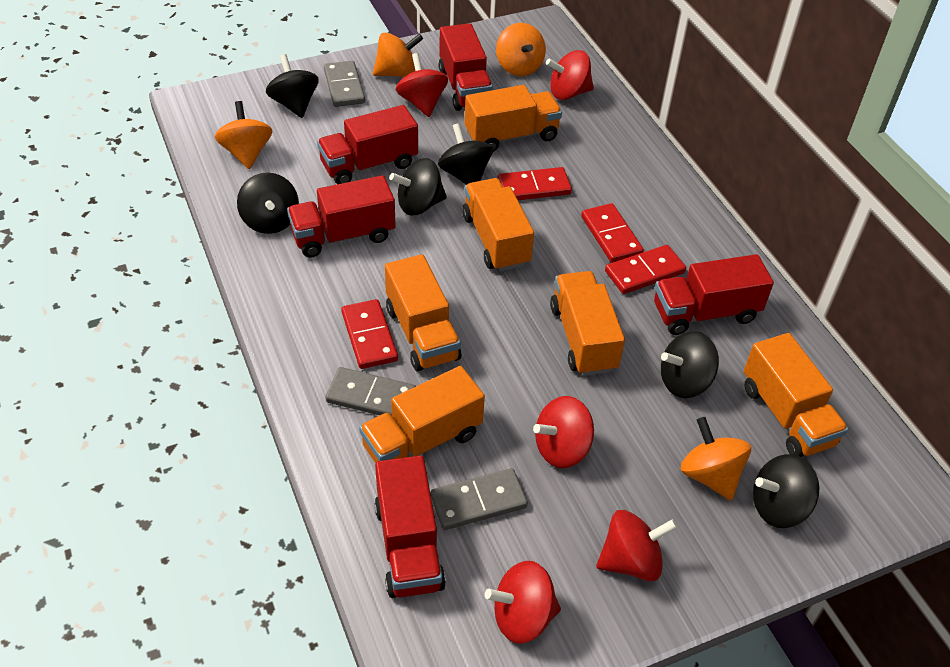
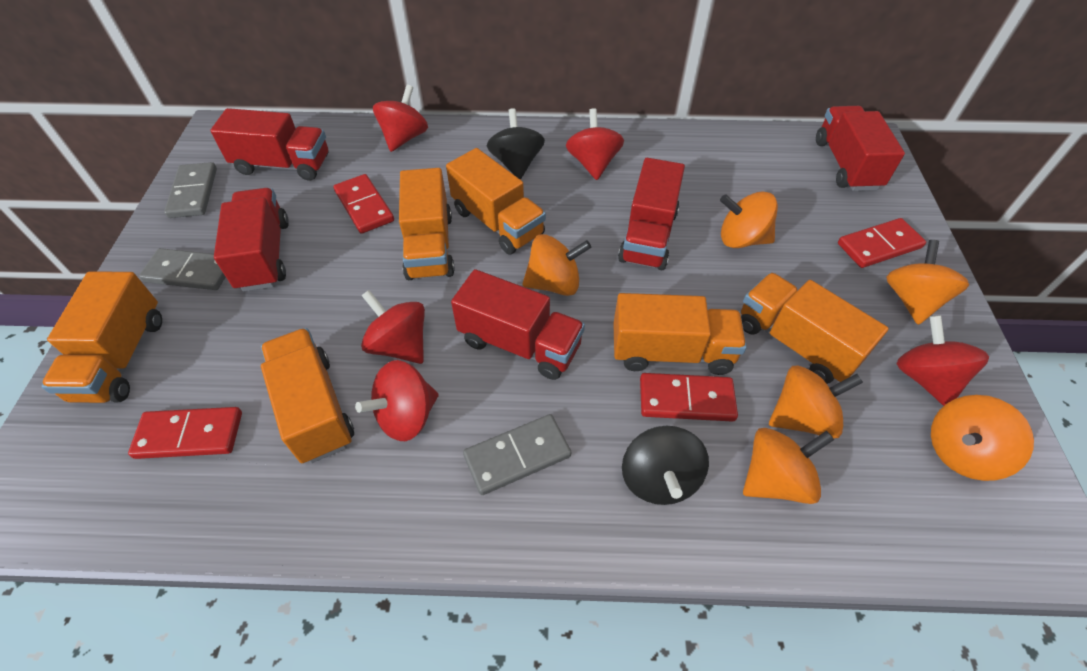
black spinning top: [237,173,299,234] [266,54,319,118] [389,158,447,216] [438,123,493,185] [661,331,719,398] [753,454,819,528] = 6 -> [487,108,545,179] [622,426,709,505] = 2
orange spinning top: [215,101,273,169] [373,33,423,77] [496,23,546,76] [681,417,751,501] = 4 -> [522,234,591,296] [720,191,778,248] [743,428,834,504] [769,366,863,439] [886,240,969,325] [931,395,1034,481] = 6

